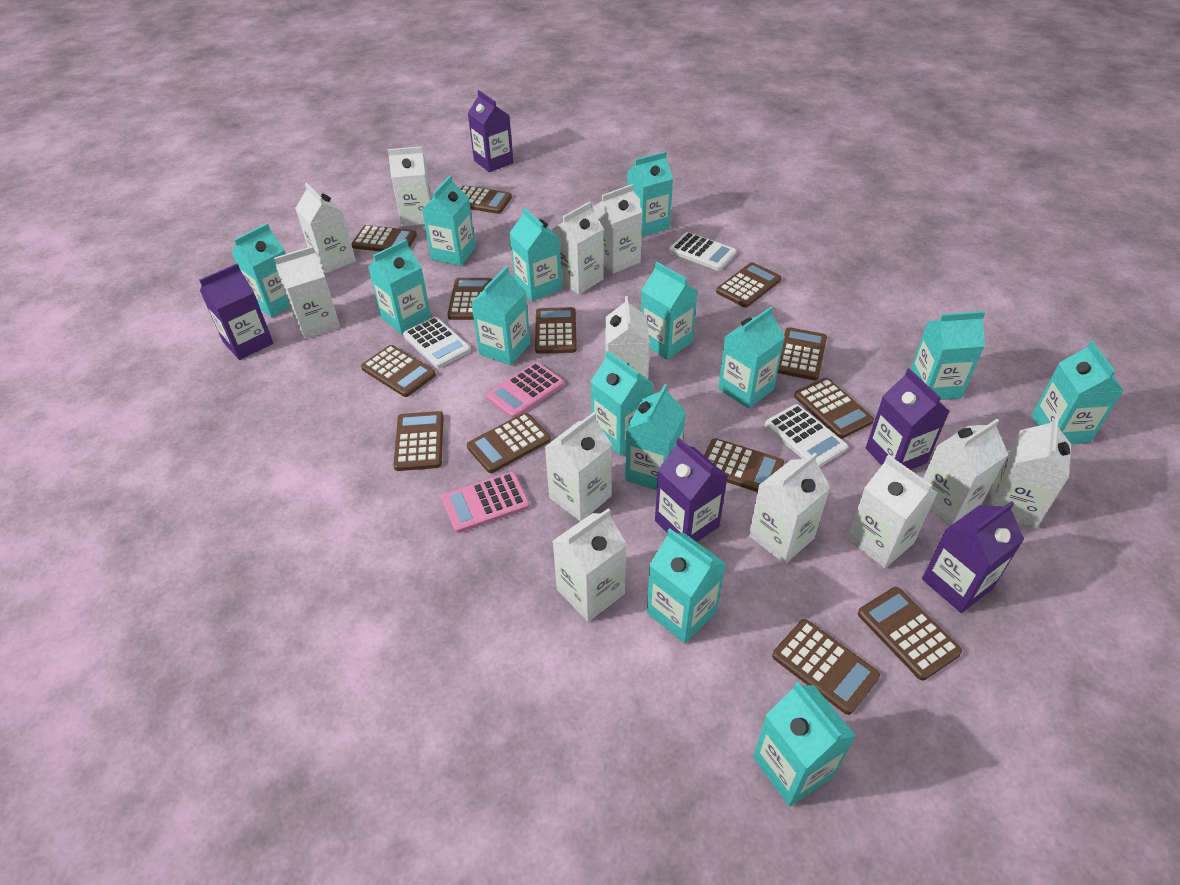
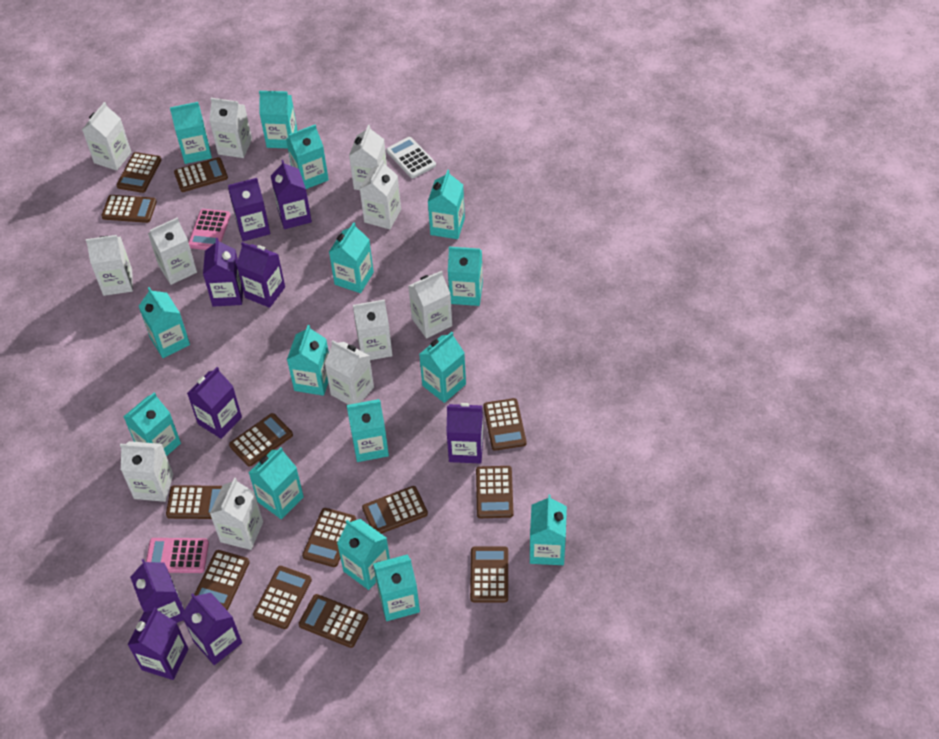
purple carton: [199,264,273,360] [468,90,514,172] [655,438,728,542] [866,368,950,470] [922,501,1024,613] = 5 -> [127,607,188,680] [130,559,184,623] [181,593,242,665] [187,367,242,439] [203,238,243,307] [228,178,270,241] [236,242,285,308] [271,160,312,229] [446,403,483,464] = 9
turquoise carton: [231,223,290,317] [368,239,431,335] [422,175,476,266] [471,266,530,366] [510,207,562,301] [590,350,654,456] [625,384,686,490] [627,151,673,237] [641,262,698,360] [647,528,726,643] [718,307,785,409] [753,682,856,806] [911,311,986,400] [1031,341,1124,444] = 14 -> [124,392,181,456] [139,287,190,358] [170,102,212,164] [249,447,304,519] [259,91,297,148] [286,125,329,189] [287,325,329,396] [329,222,374,293] [337,519,390,590] [347,399,389,462] [373,554,420,621] [419,332,466,403] [428,170,465,239] [448,247,483,306] [530,495,567,565] = 15
white calculator: [403,317,471,368] [669,232,736,271] [765,404,848,467] = 3 -> [386,137,436,178] = 1
white carton: [274,246,340,339] [295,183,356,274] [388,146,432,226] [545,412,612,521] [552,202,604,294] [553,508,627,622] [593,184,642,274] [605,296,650,379] [749,453,831,564] [847,455,937,568] [923,419,1008,526] [989,417,1072,529] = 12 -> [82,102,131,171] [86,235,133,296] [120,441,173,502] [148,217,197,285] [209,98,252,158] [210,478,263,550] [324,340,374,405] [349,125,387,190] [353,300,393,360] [360,159,401,229] [408,271,452,338] = 11

